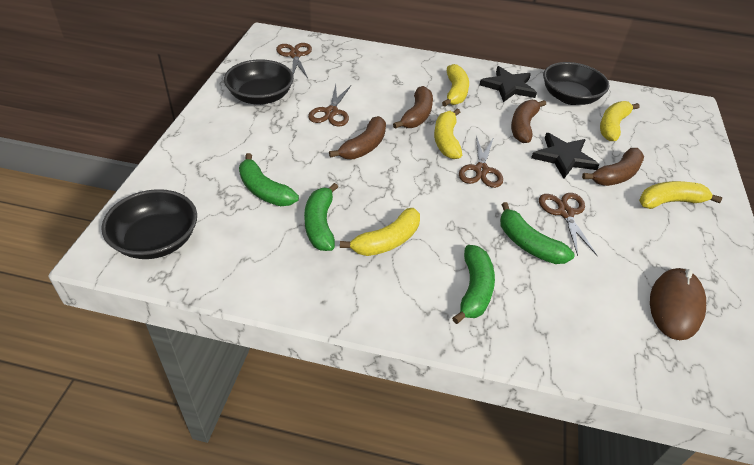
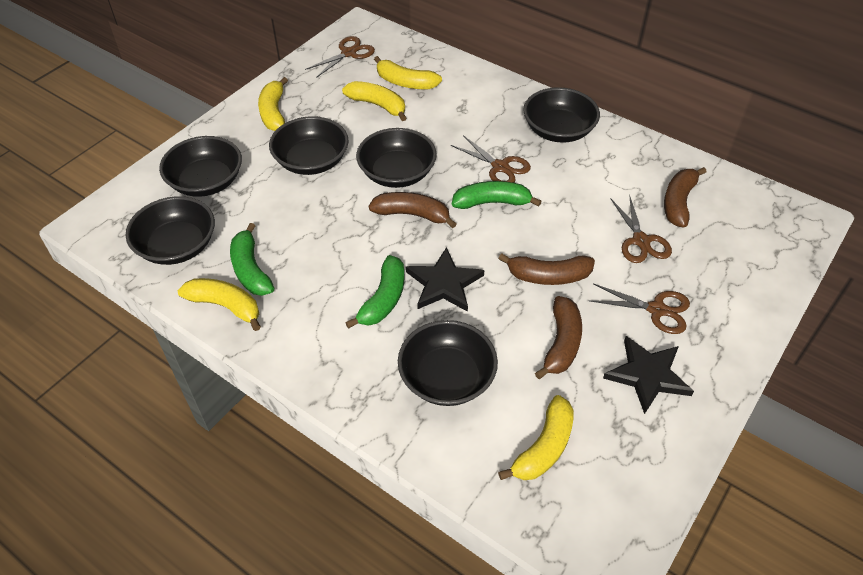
black bowl: [101,189,197,259] [224,59,294,105] [543,62,610,105] = 3 -> [126,196,215,265] [159,136,242,197] [269,116,349,175] [356,128,437,188] [398,320,498,406] [523,87,600,143] = 6
brown mouse: [650,268,706,340] = 1 -> none = 0
green banana: [239,153,299,206] [304,183,338,251] [452,245,495,324] [500,202,575,264] = 4 -> [230,223,274,296] [345,255,405,329] [452,181,542,209] = 3

